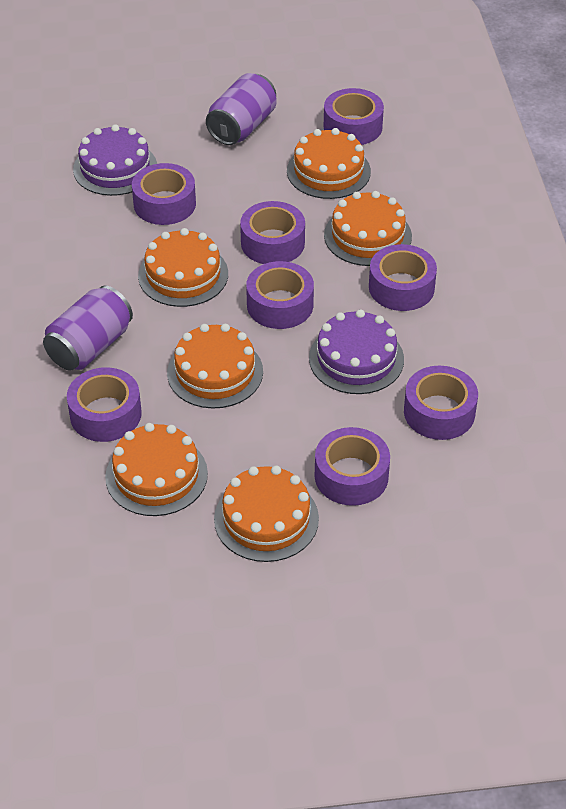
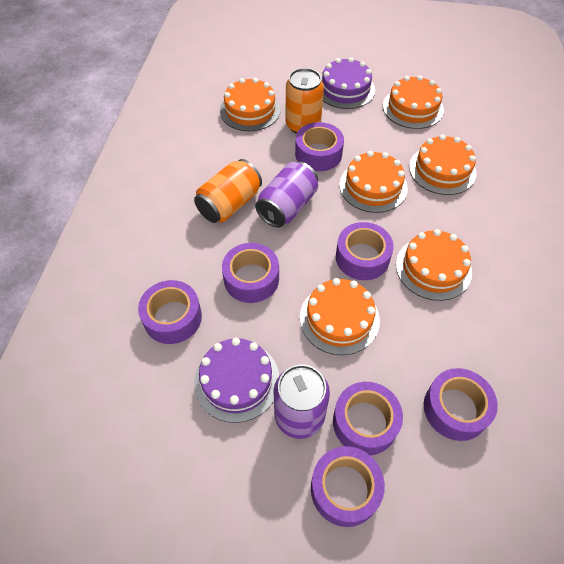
orange can: none = 0 -> [194,159,262,223] [286,68,324,134] = 2
purple tape: [67,367,142,442] [132,163,196,225] [240,201,305,264] [246,261,314,329] [315,427,390,506] [324,88,384,145] [369,244,437,311] [404,366,478,440] = 8 -> [138,280,202,344] [222,243,279,303] [295,122,344,171] [311,446,385,527] [333,382,403,455] [336,222,394,280] [424,368,498,441] = 7

